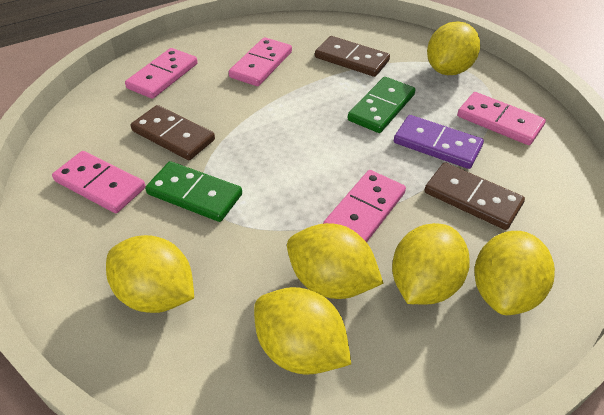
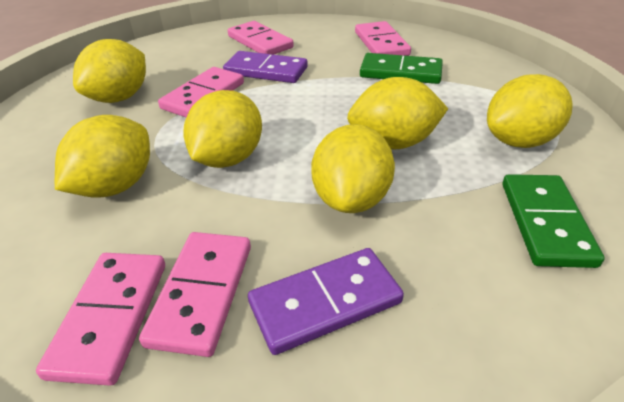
brown domino: [130,105,215,160] [315,36,390,77] [424,162,525,230] = 3 -> none = 0
purple domino: [394,115,484,169] = 1 -> [223,51,308,83] [248,248,404,355] = 2

